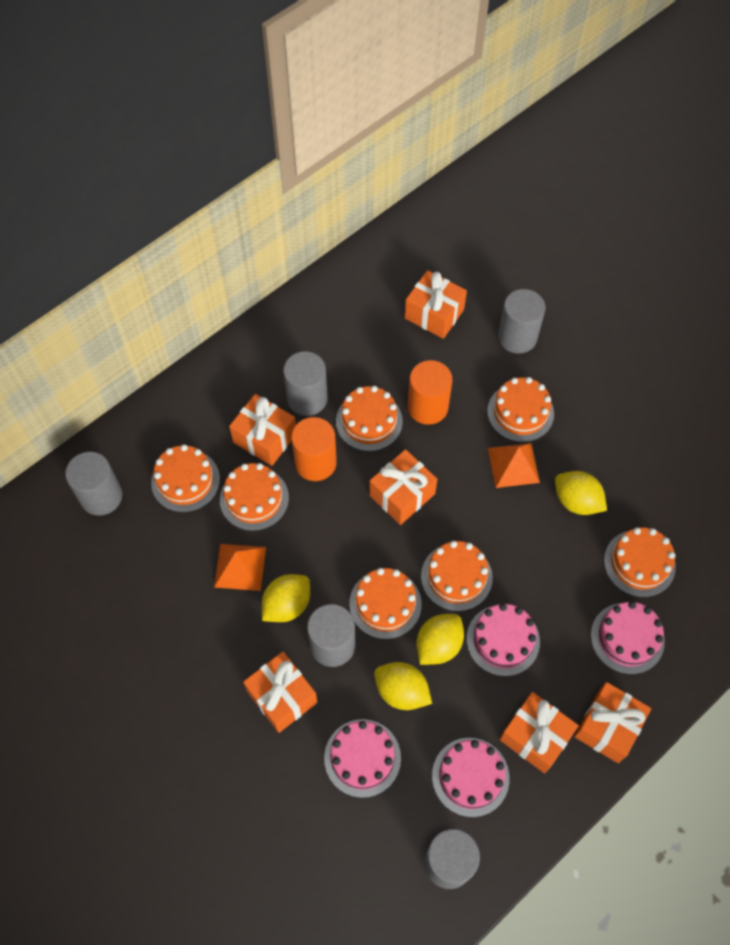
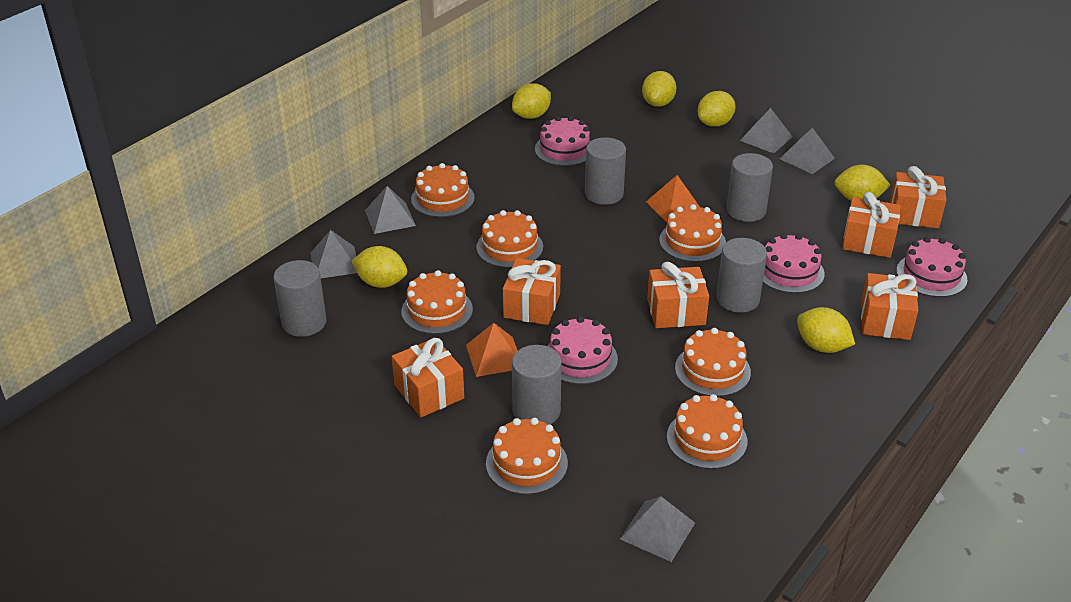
grey pyramid: none = 0 -> [311,230,357,278] [365,186,416,234] [620,496,695,562] [740,108,793,153] [780,127,835,174] = 5
orange cylinder: [291,417,337,481] [408,360,452,425] = 2 -> none = 0
yellow lemon: [262,574,310,622] [374,662,432,710] [417,614,464,665] [555,471,607,515] = 4 -> [352,246,407,288] [512,83,551,119] [642,71,677,107] [698,91,736,127] [797,307,855,353] [835,165,891,200] = 6

